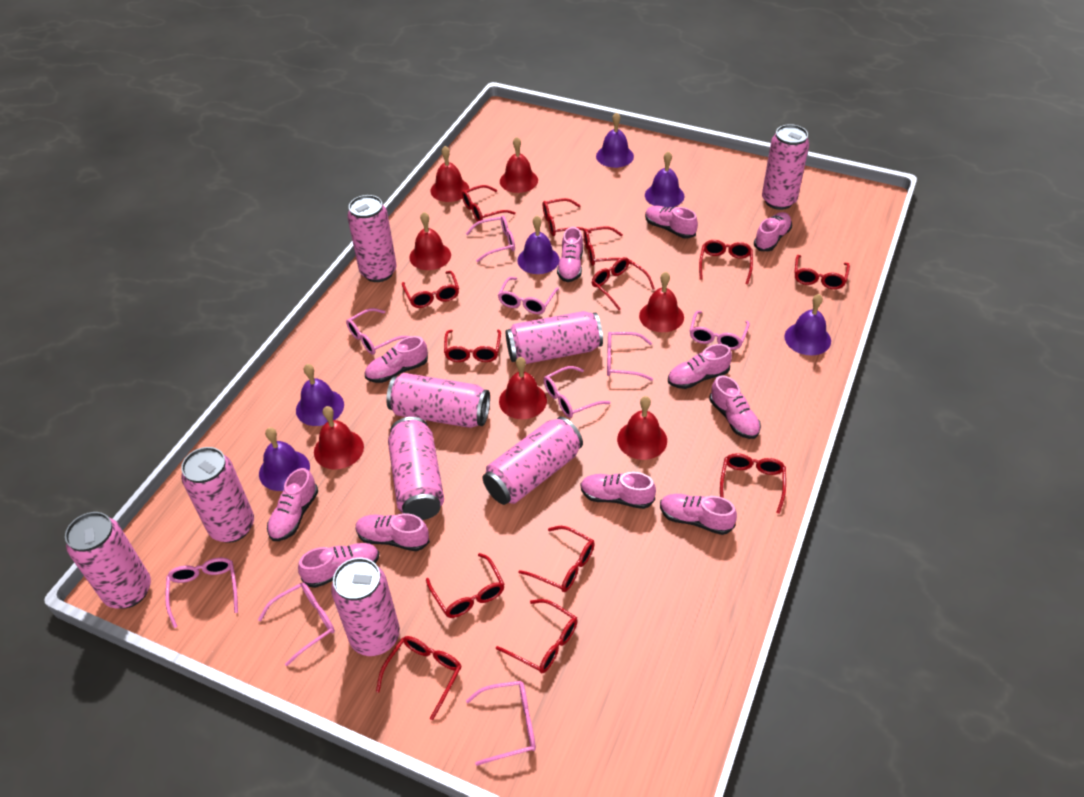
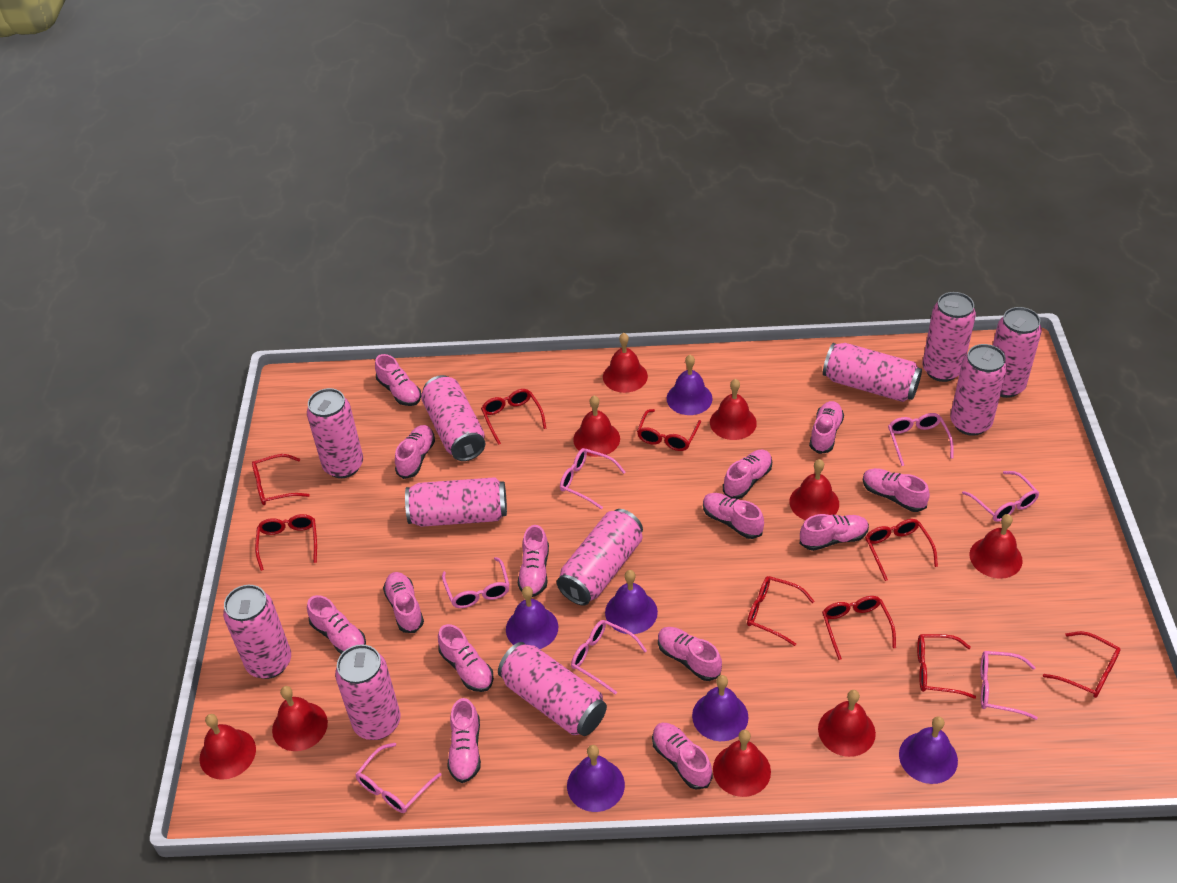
pink can: [65,512,151,608] [181,447,254,543] [331,558,400,656] [347,195,397,282] [386,373,490,428] [388,417,444,520] [483,417,583,505] [506,311,603,364] [762,124,809,210] = 9 -> [223,585,291,679] [307,388,363,478] [335,644,400,740] [405,477,507,527] [421,375,486,461] [498,642,607,736] [557,509,643,606] [823,343,922,402] [923,292,976,382] [950,344,1007,436] [993,307,1042,398] = 11
pink glasses: [165,558,238,628] [258,582,335,666] [346,308,411,355] [466,216,515,262] [466,681,536,766] [498,277,559,314] [544,366,610,418] [607,332,653,381] [690,311,750,350] = 9 -> [355,743,442,813] [442,557,510,608] [560,448,625,510] [571,620,647,695] [888,413,954,466] [962,471,1039,522] [980,651,1038,720] = 7
pink shoe: [267,468,318,541] [298,543,379,588] [356,513,430,551] [365,336,428,383] [557,227,583,282] [581,472,656,509] [645,206,698,239] [660,494,737,535] [668,344,732,389] [710,375,761,439] [754,212,792,251] = 11 -> [307,595,366,654] [375,354,421,406] [383,572,424,633] [395,425,435,479] [438,624,494,692] [447,698,481,783] [518,525,549,597] [652,723,713,790] [658,627,722,681] [703,493,764,539] [723,450,772,499] [800,514,869,551] [809,401,844,454] [863,468,930,512] = 14
red bell: [314,406,364,469] [409,212,451,270] [431,146,469,202] [499,357,547,419] [500,137,538,193] [617,396,667,460] [639,272,684,332] = 7 -> [200,714,256,780] [272,686,328,751] [573,396,620,457] [603,333,648,393] [710,379,757,440] [713,730,771,797] [790,459,839,520] [818,690,876,757] [969,514,1023,579] = 9
red glasses: [376,636,462,720] [402,271,459,308] [426,553,504,618] [444,330,501,362] [462,185,516,221] [496,599,578,673] [518,526,595,592] [543,198,591,236] [583,227,631,266] [591,257,655,310] [699,240,753,285] [720,453,786,514] [794,255,850,289] = 13 -> [252,454,310,505] [255,514,317,571] [481,389,547,445] [637,409,701,451] [747,576,815,646] [822,596,896,660] [865,519,938,581] [917,634,976,699] [1043,631,1121,698] = 9

